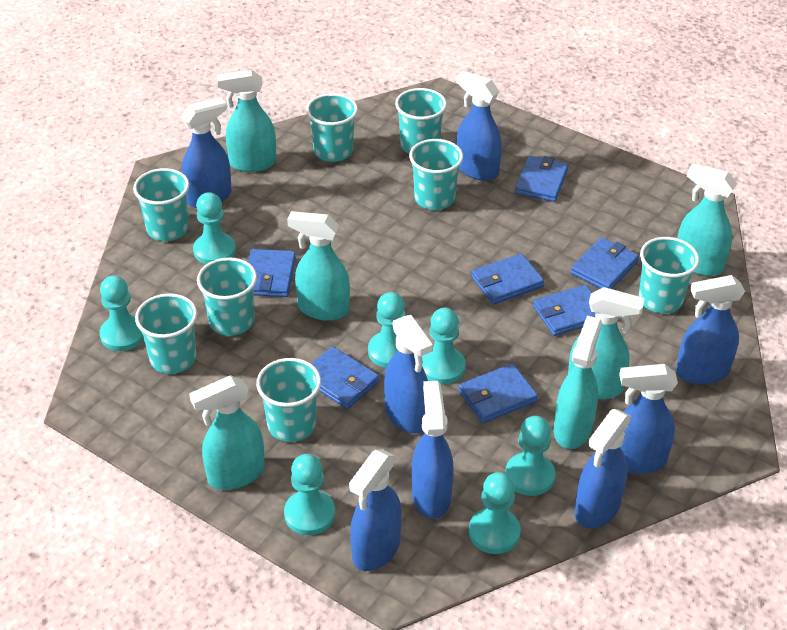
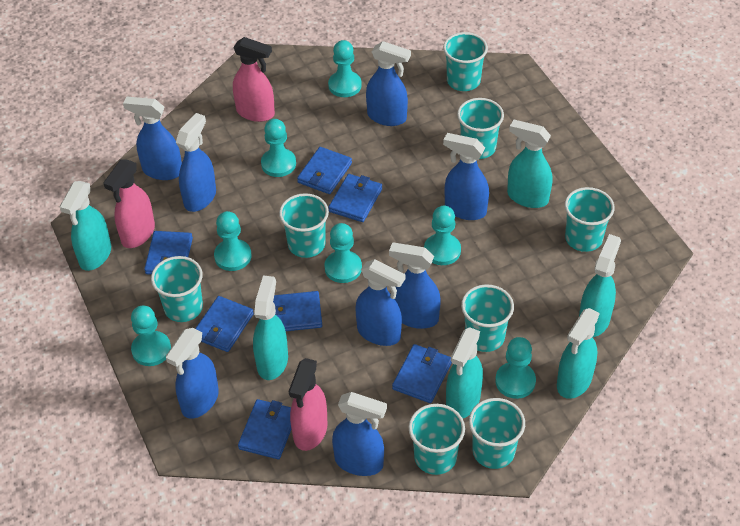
pink spray bottle: none = 0 -> [103,159,155,248] [233,37,275,122] [289,358,328,451] = 3

